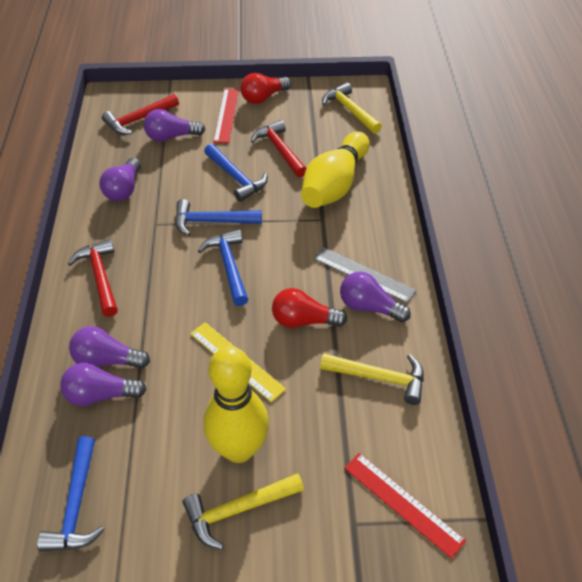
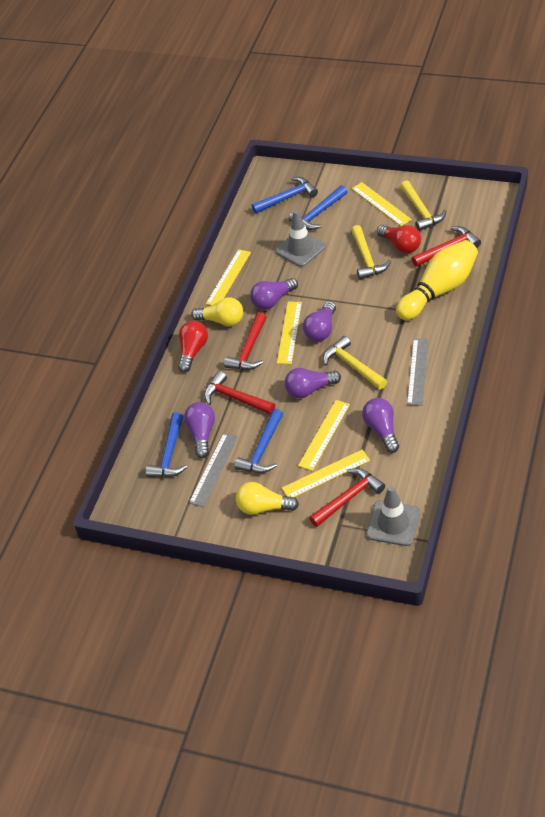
grey ruler: [314,247,416,303] = 1 -> [189,433,238,507] [407,339,429,406] = 2
grey traffic cone: none = 0 -> [276,210,326,267] [366,486,420,546] = 2
red hammer: [68,239,118,317] [102,94,179,135] [251,120,307,178] = 3 -> [204,371,275,415] [224,312,266,370] [309,468,385,527] [412,226,481,267] = 4
red ruler: [213,89,239,143] [344,453,466,559] = 2 -> none = 0
yellow bowling pin: [204,346,269,463] [301,131,370,208] = 2 -> [396,240,478,320] = 1
yellow light bulb: none = 0 -> [191,297,243,326] [236,482,299,515] = 2
yellow ruler: [190,322,286,402] = 1 -> [206,249,251,305] [277,302,302,364] [282,449,370,497] [298,400,350,471] [352,182,412,226] = 5

